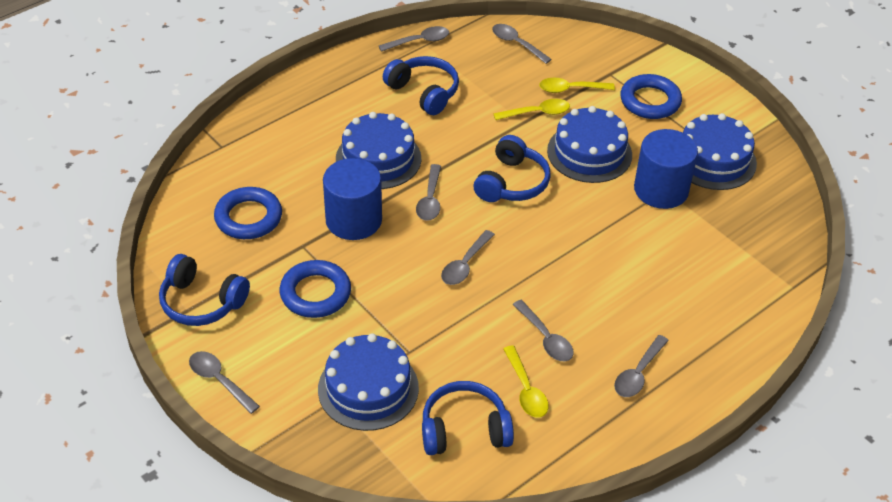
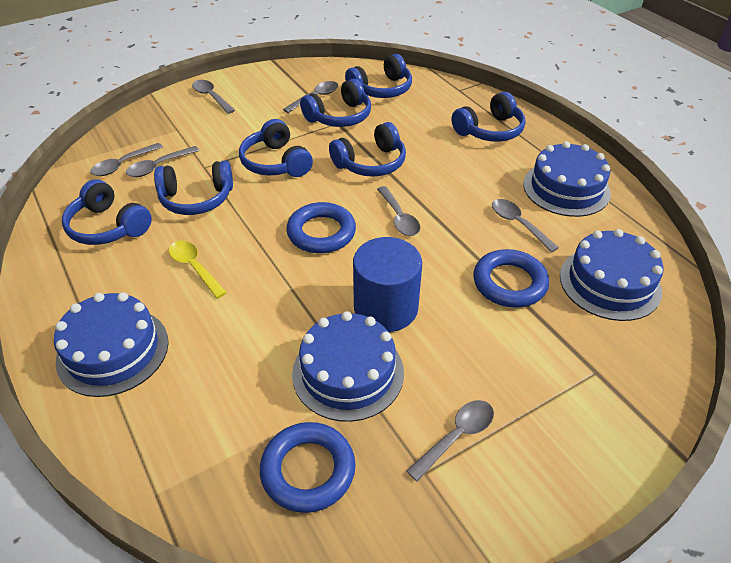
blue cylinder: [323,158,382,240] [634,129,698,209] = 2 -> [353,237,422,332] = 1
blue headphones: [159,254,250,326] [383,56,459,115] [422,381,514,455] [474,135,551,202] = 4 -> [62,179,152,245] [154,161,233,215] [239,119,313,177] [300,79,371,127] [329,122,406,177] [345,54,412,98] [452,92,526,142] = 7
yellow spoon: [493,99,570,120] [503,346,548,418] [539,78,615,93] = 3 -> [169,240,227,298] = 1

